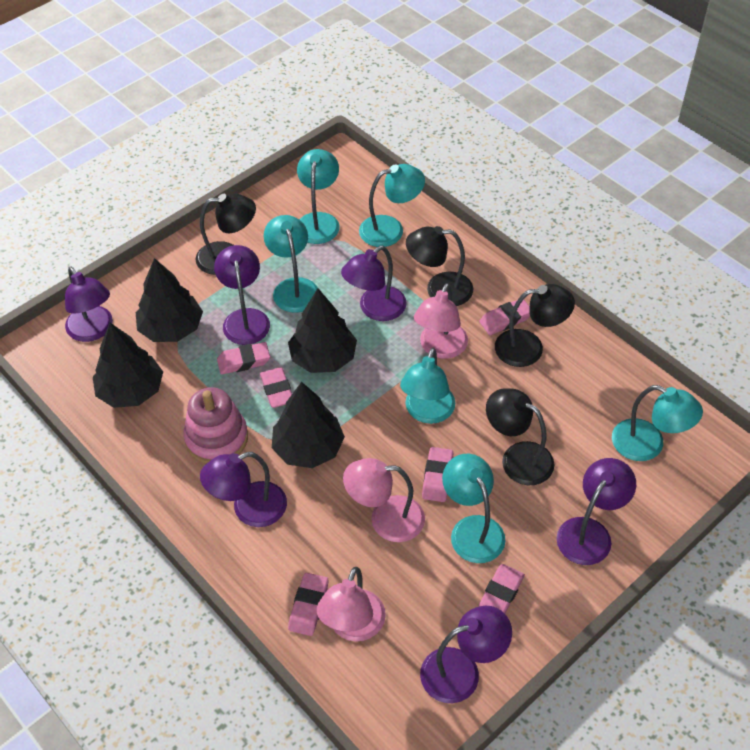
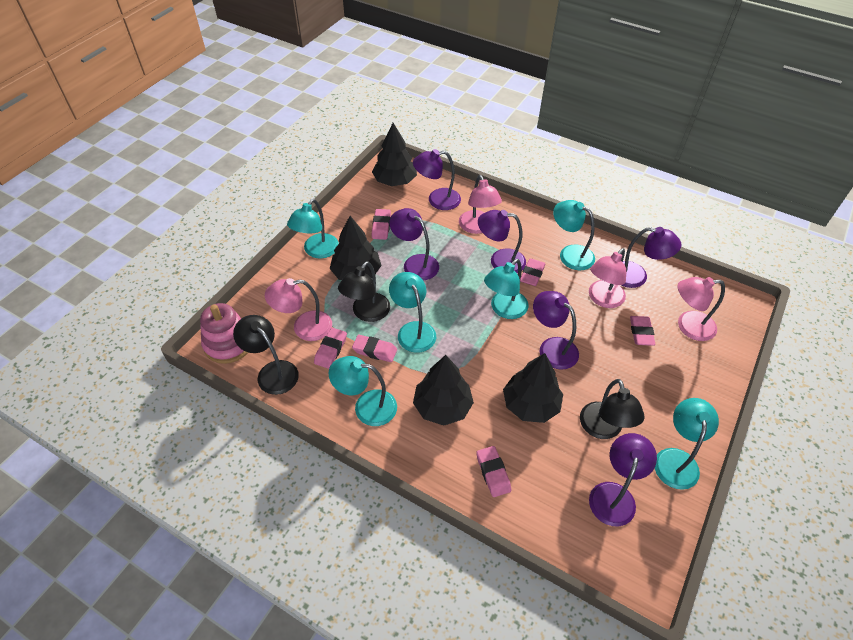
black lamp: [195,193,256,275] [406,226,473,306] [486,389,554,485] [495,284,575,367] = 4 -> [233,315,299,395] [338,261,390,322] [580,379,645,439] = 3
pink lamp: [317,567,386,641] [343,458,425,542] [414,283,468,359] = 3 -> [265,278,332,341] [459,175,502,234] [589,248,626,308] [678,277,725,341] = 4

